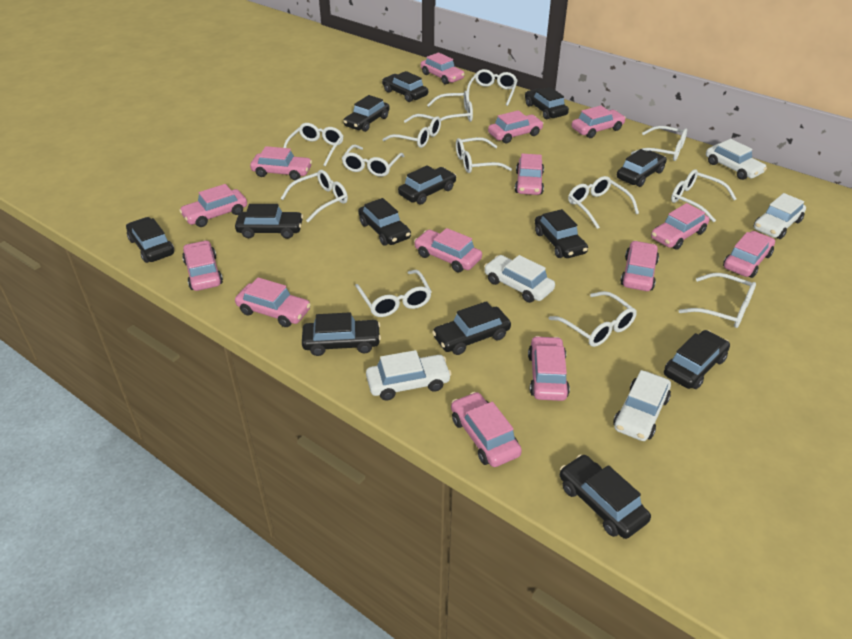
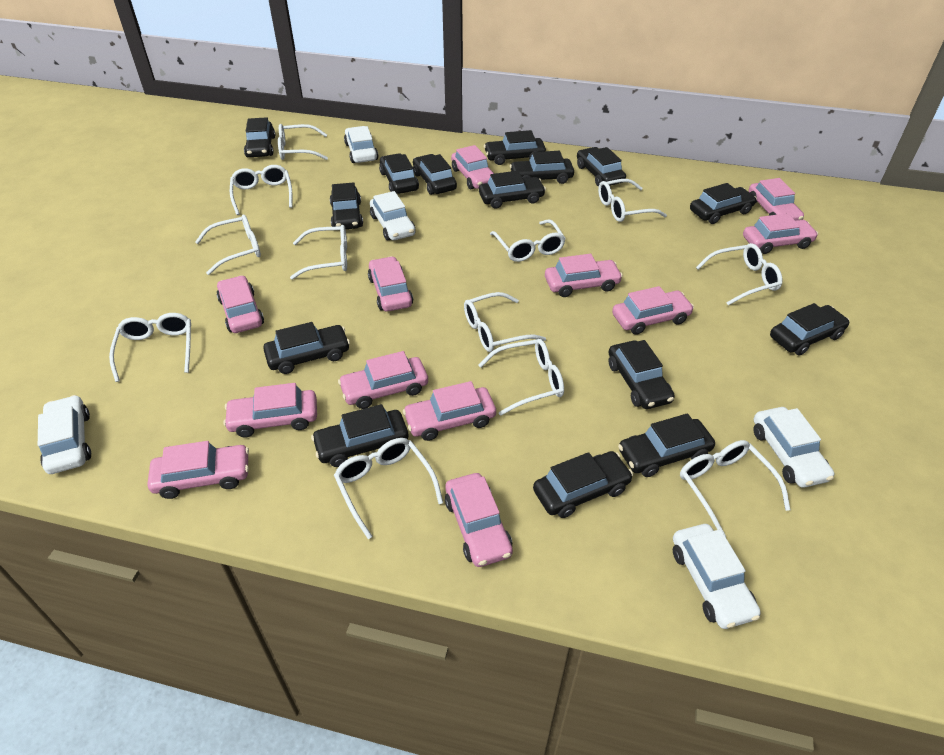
black car: [126,217,174,263] [235,204,303,239] [302,312,381,356] [343,95,390,132] [358,198,411,246] [382,71,428,102] [398,165,456,205] [432,301,511,355] [525,87,569,119] [535,209,588,258] [560,454,651,539] [617,149,667,187] [664,330,730,389] = 13 -> [244,117,275,157] [263,322,350,374] [311,404,408,467] [330,182,363,229] [379,153,419,194] [413,154,457,195] [479,171,546,209] [484,130,546,165] [510,151,574,184] [533,451,633,518] [577,147,626,187] [608,340,675,409] [618,413,715,477] [690,183,757,224] [770,303,849,356] = 15
pink car: [179,184,247,227] [182,240,223,291] [235,277,311,327] [250,146,312,180] [414,228,482,273] [421,52,465,85] [451,392,522,467] [488,110,544,143] [515,154,544,195] [528,336,570,401] [571,106,626,138] [620,241,659,291] [651,203,709,250] [723,231,775,278] = 14 -> [147,441,249,499] [216,275,264,333] [223,383,317,437] [338,351,428,409] [368,256,413,312] [403,381,496,441] [445,473,513,567] [451,145,494,189] [545,254,623,297] [612,286,694,335] [743,213,818,254] [749,178,804,221] = 12
white glasses: [280,170,348,222] [283,123,343,166] [342,144,404,177] [355,270,432,317] [382,114,441,148] [427,91,473,122] [456,137,512,173] [467,69,518,106] [548,291,637,347] [568,176,639,229] [631,126,687,161] [671,169,737,222] [679,273,756,328] = 13 -> [109,313,191,382] [195,215,261,275] [230,165,292,215] [278,124,328,160] [290,225,347,280] [334,438,443,539] [464,292,546,352] [478,339,564,416] [490,219,566,262] [598,179,667,222] [680,440,790,537] [696,243,782,305] = 12

